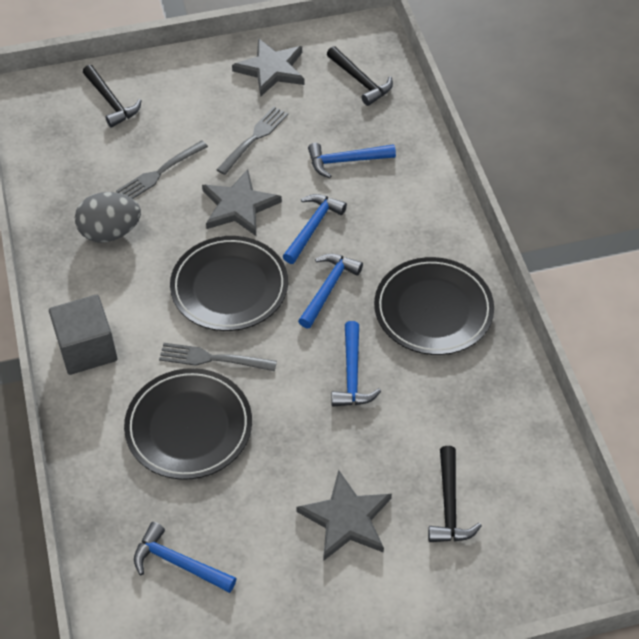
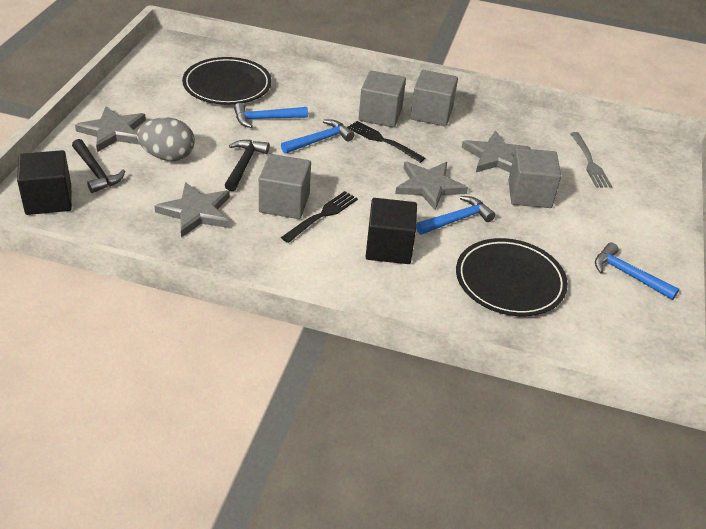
black cube: none = 0 -> [17,150,72,215] [366,198,417,264] = 2
black fork: none = 0 -> [281,191,358,243] [347,121,425,163] = 2
black hammer: [83,65,142,128] [327,46,393,106] [428,446,482,542] = 3 -> [72,139,125,193] [225,140,269,191] = 2
black plate: [124,368,252,480] [170,236,288,331] [374,257,494,355] = 3 -> [182,57,272,105] [456,238,568,316] = 2
blue hammer: [134,522,237,593] [283,194,347,264] [298,254,363,328] [308,143,396,178] [331,321,381,407] = 5 -> [234,103,308,128] [281,120,354,154] [416,196,495,234] [595,242,679,300] = 4
grey cube: [49,294,117,375] = 1 -> [259,154,311,219] [359,71,406,127] [410,70,458,126] [508,148,561,208] = 4
grey fork: [116,140,208,199] [159,343,277,371] [217,106,288,175] = 3 -> [570,132,612,188] = 1
grey star: [202,169,282,236] [232,38,304,97] [296,470,392,561] = 3 -> [75,106,146,152] [155,182,230,238] [395,162,468,210] [461,131,530,172] = 4

